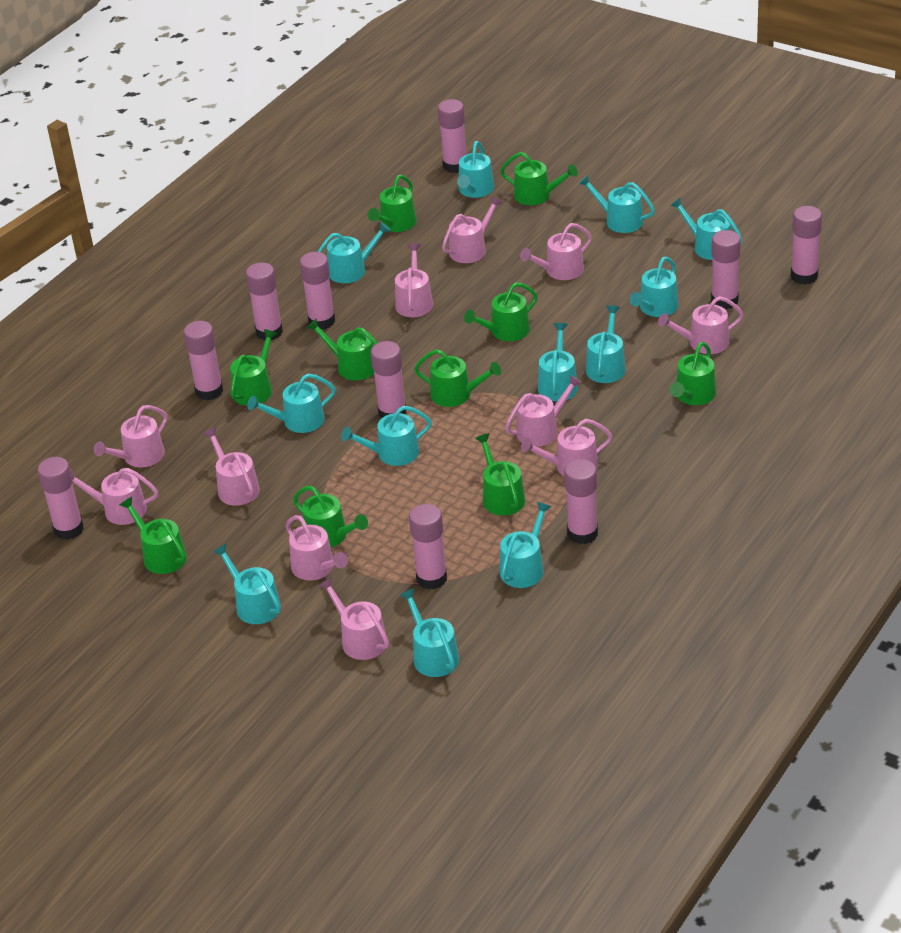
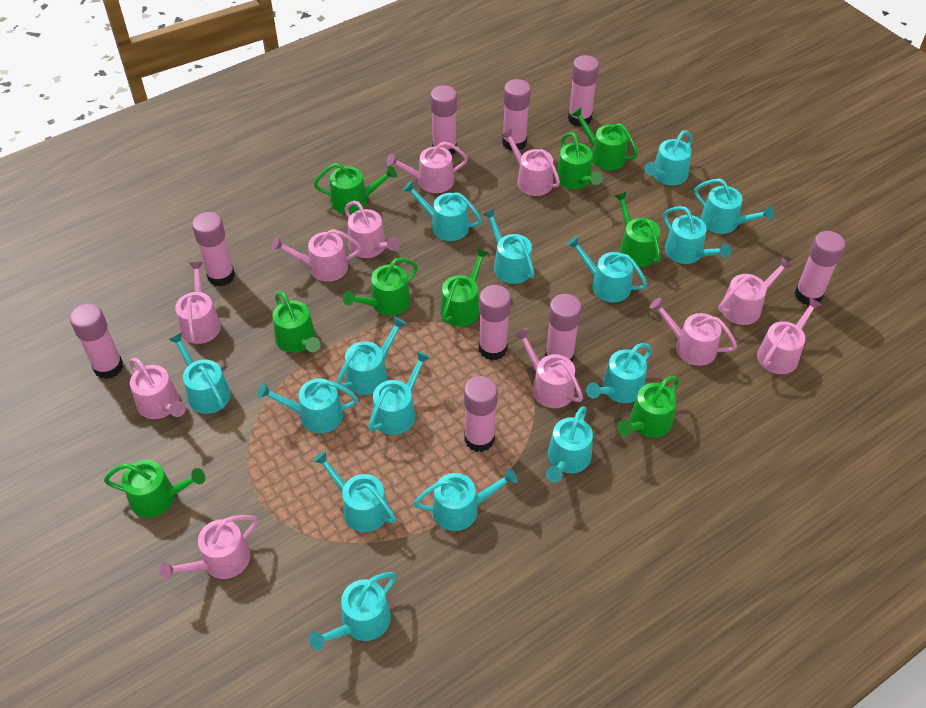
green watering can: [120,497,187,574] [230,329,277,406] [293,486,368,547] [307,319,378,380] [368,175,417,232] [414,349,501,407] [464,283,537,341] [475,433,525,516] [500,152,578,205] [670,342,716,405] = 10 -> [104,460,205,518] [272,291,320,353] [314,163,397,214] [343,258,418,315] [440,248,489,327] [557,132,603,189] [571,107,638,170] [615,192,661,267] [617,376,679,438] = 9
pink glue stick: [38,457,84,540] [184,321,223,401] [246,262,283,340] [300,252,335,329] [371,341,407,419] [409,504,447,590] [438,99,466,173] [564,459,598,544] [711,230,741,309] [791,206,822,285] = 10 -> [70,303,123,379] [192,212,235,287] [430,85,457,155] [464,376,498,452] [479,285,511,360] [502,79,531,151] [545,294,582,362] [568,55,599,127] [795,231,845,305] = 9
turquoise watering can: [213,544,281,624] [247,374,336,433] [318,222,391,283] [341,406,432,466] [400,588,459,677] [457,141,494,198] [500,502,552,588] [538,323,578,401] [579,175,655,233] [586,305,626,383] [630,257,678,317] [670,197,743,260] = 12 -> [168,332,231,414] [257,378,358,433] [309,572,396,650] [313,451,396,532] [337,316,407,395] [368,351,431,435] [403,181,482,241] [414,468,518,531] [483,209,535,284] [546,406,593,483] [567,236,647,302] [586,343,652,403] [645,130,693,186] [663,206,731,264] [694,179,774,234] = 15

